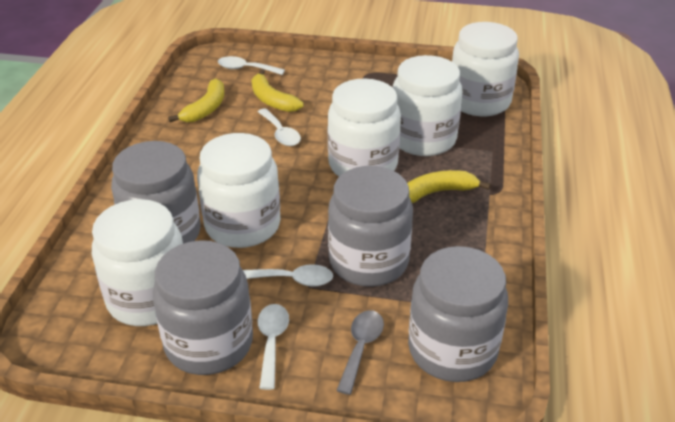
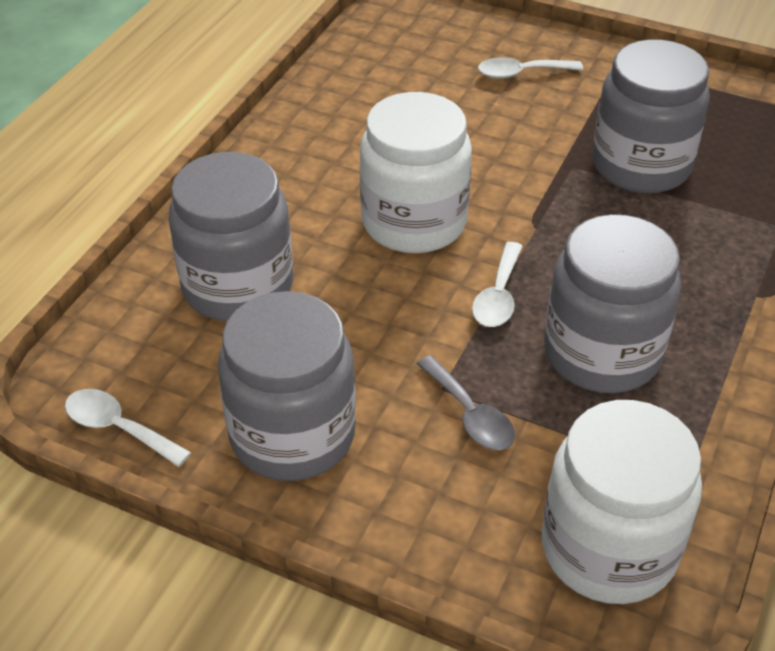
white jar: [92,199,183,326] [197,133,281,248] [328,79,401,177] [393,55,462,156] [452,22,519,116] = 5 -> [360,92,472,253] [542,400,702,604] = 2
white spoon: [218,56,285,75] [243,265,333,287] [258,108,301,146] [258,304,289,390] = 4 -> [65,389,191,467] [472,242,523,327] [478,57,583,79] = 3
yellow banana: [168,78,225,122] [252,69,304,112] [407,170,491,203] = 3 -> none = 0

